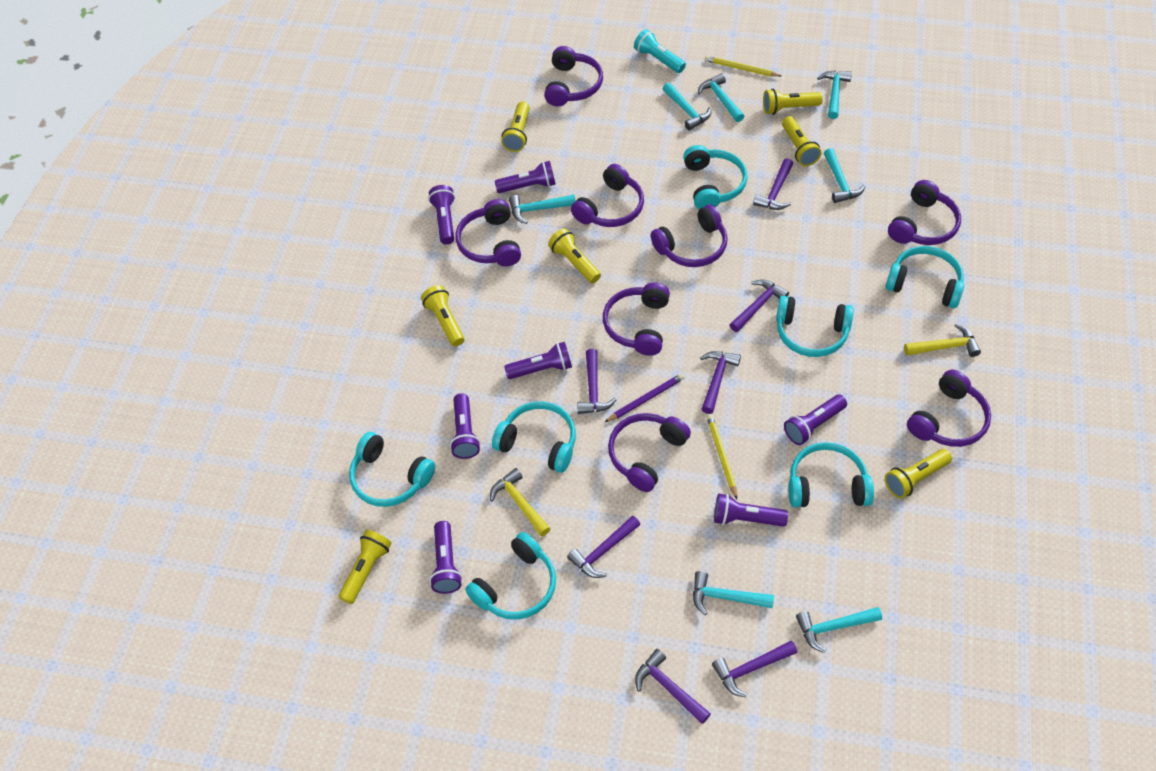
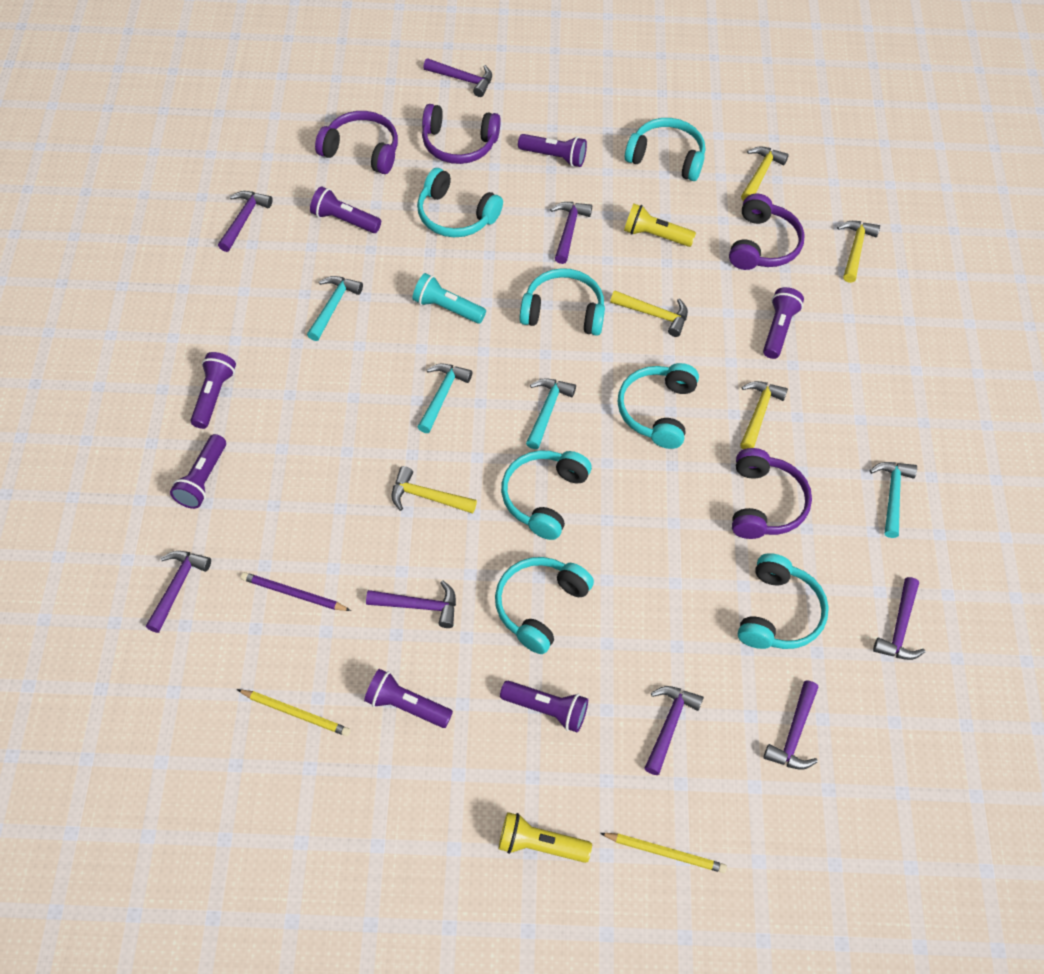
purple hammer: [567,515,640,578] [577,349,616,414] [635,649,711,724] [700,351,741,414] [712,641,797,698] [730,279,789,332] [753,158,793,210] = 7 -> [146,551,211,633] [218,191,273,252] [366,580,456,628] [423,58,492,97] [550,202,592,264] [644,686,704,775] [763,680,819,770] [873,577,925,660] = 8
purple headphones: [455,199,521,266] [544,46,603,106] [571,164,644,227] [603,282,670,356] [608,413,691,492] [651,205,728,267] [888,180,961,245] [907,370,991,447] = 8 -> [315,111,398,174] [422,104,501,164] [729,193,805,270] [732,448,812,539] = 4
turquoise hammer: [509,195,576,224] [663,82,711,130] [693,571,774,615] [698,73,744,122] [796,607,882,653] [817,71,852,119] [824,148,865,203] = 7 -> [307,276,363,341] [418,363,472,433] [526,378,576,449] [870,462,917,538] = 4
yellow flashlight: [338,530,392,604] [421,285,465,347] [501,102,530,152] [548,228,601,283] [763,89,823,115] [782,116,822,166] [885,449,952,499] = 7 -> [498,812,592,863] [624,204,696,247] = 2
yellow hammer: [490,468,551,537] [904,323,981,357] = 2 -> [391,466,477,514] [610,291,688,337] [740,381,788,450] [741,147,789,201] [837,221,880,283] = 5

